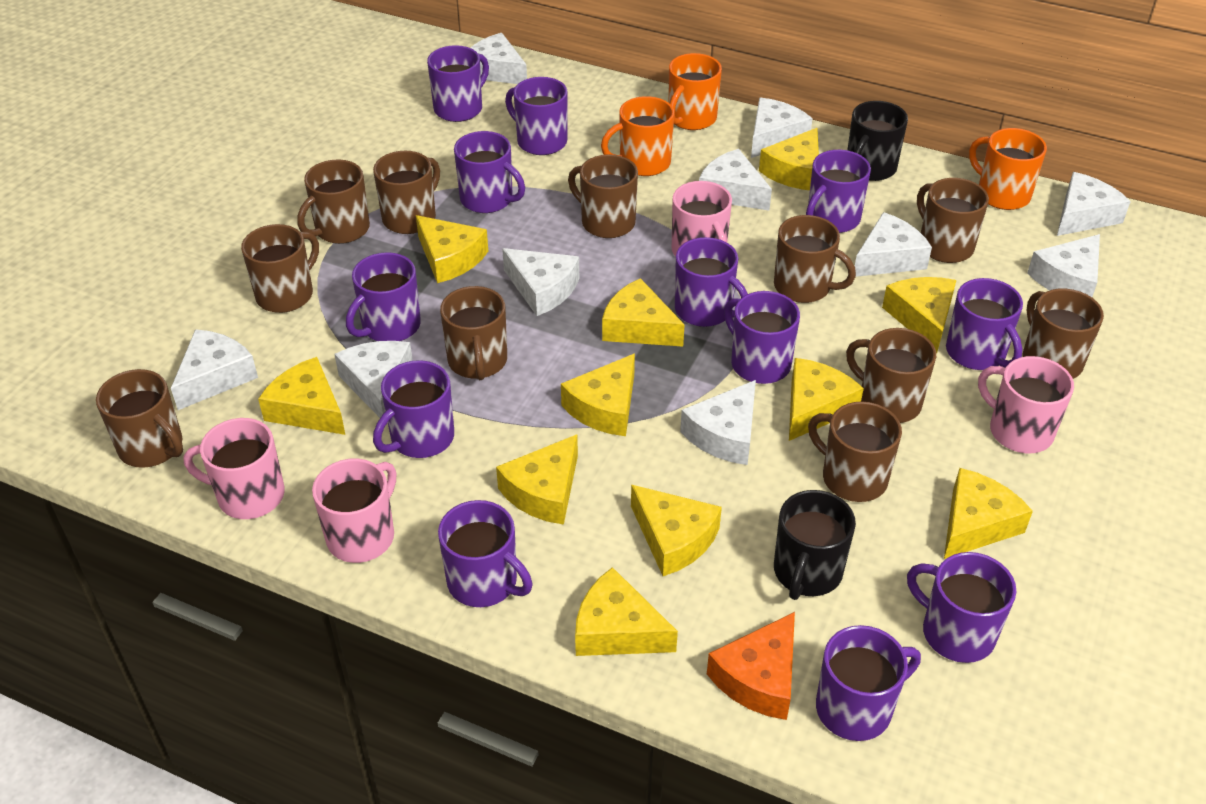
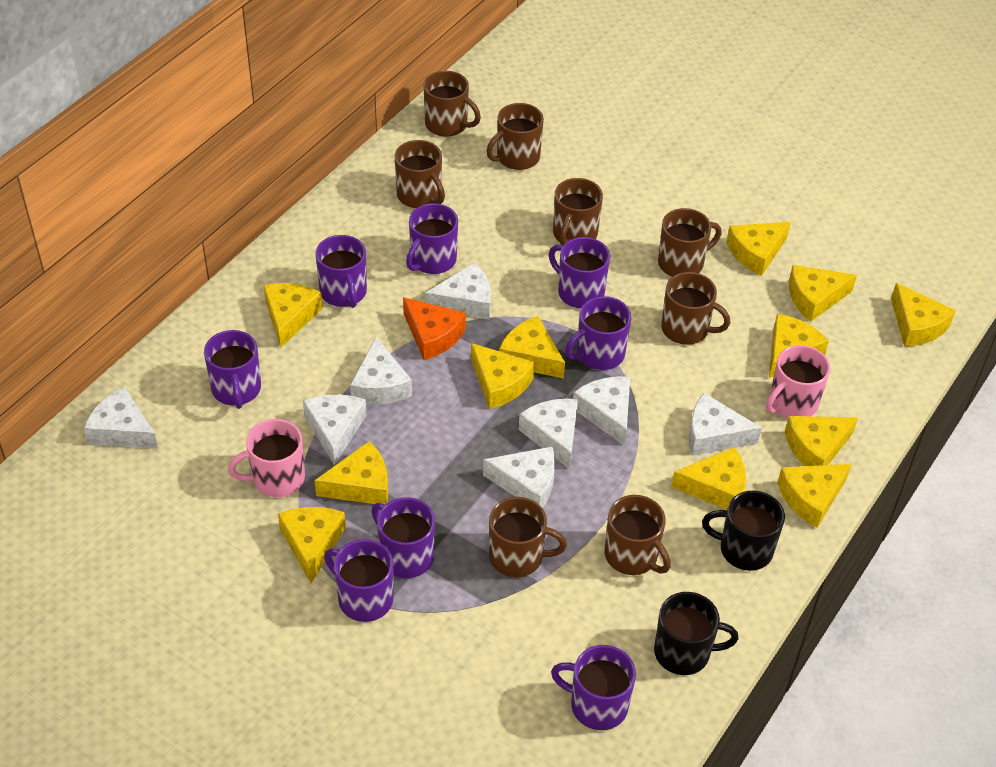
brown mug: [96,369,183,468] [241,224,319,313] [297,159,370,244] [373,151,440,234] [440,286,507,380] [568,154,638,238] [774,215,856,303] [808,402,902,502] [846,328,936,423] [917,178,989,263] [1023,288,1104,379] = 11 -> [395,140,445,208] [424,71,481,137] [486,103,544,170] [489,497,567,577] [553,178,603,245] [605,495,671,575] [658,208,722,277] [661,272,730,345] = 8
orange mug: [601,96,674,176] [668,53,722,130] [969,128,1047,210] = 3 -> none = 0
pink mug: [183,418,285,519] [312,459,396,563] [672,181,732,257] [978,356,1074,453] = 4 -> [228,419,305,497] [766,345,830,418] = 2
purple mug: [346,252,421,341] [373,360,454,458] [427,45,489,122] [438,500,532,607] [454,131,525,213] [505,77,568,155] [675,237,748,327] [724,291,800,384] [806,150,871,233] [816,625,921,741] [907,552,1016,663] [946,278,1023,370] = 12 -> [204,330,261,409] [315,235,367,308] [324,539,393,622] [371,497,435,578] [406,203,458,274] [549,237,610,308] [551,645,636,730] [565,296,631,370] = 8
white cheese: [171,329,258,410] [334,341,413,418] [471,33,527,84] [502,248,579,316] [680,380,756,465] [699,149,772,211] [751,97,813,158] [855,212,932,277] [1027,234,1100,297] [1057,172,1131,236] = 10 -> [84,387,158,449] [303,394,367,465] [350,337,412,404] [425,262,491,320] [483,446,555,508] [519,398,578,469] [573,376,630,445] [689,393,762,456] = 8
yellow cheese: [258,357,345,435] [416,215,488,283] [496,434,578,525] [561,353,635,436] [575,567,678,656] [602,278,685,347] [631,485,722,576] [759,128,819,190] [789,358,864,441] [882,277,956,353] [944,468,1033,559] = 11 -> [263,283,323,348] [278,507,346,583] [315,441,388,505] [471,343,535,409] [499,316,565,379] [671,447,746,510] [726,222,791,276] [769,314,829,378] [777,464,852,528] [785,416,858,466] [789,265,857,322] [891,283,956,347] = 12

